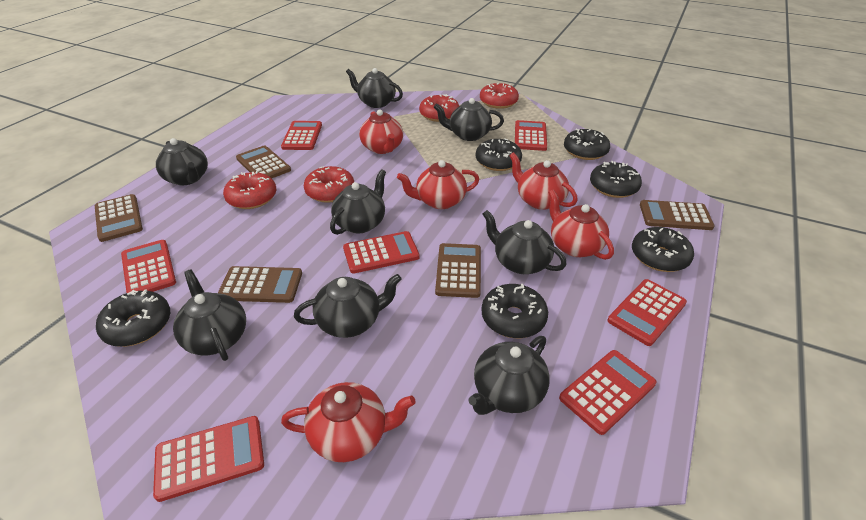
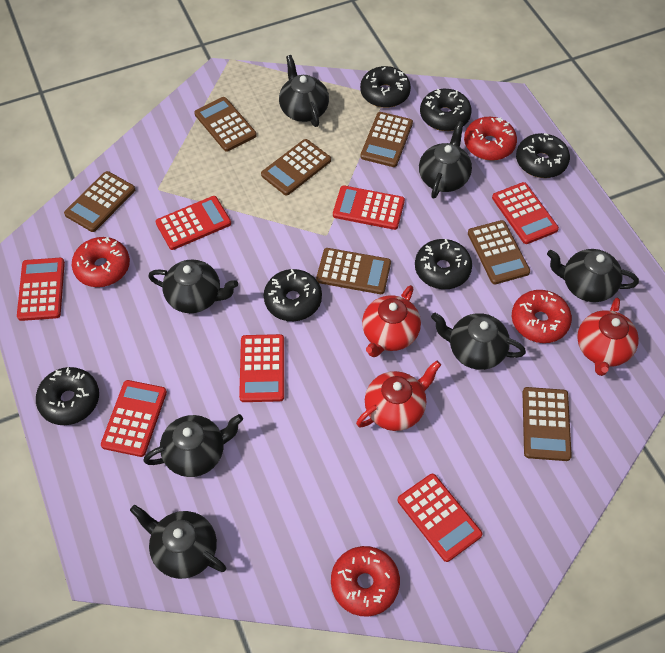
black teapot: [156,138,208,185] [173,269,246,361] [294,274,401,338] [330,169,386,235] [346,68,403,108] [434,98,504,141] [468,336,550,415] [483,210,567,274] = 8 -> [130,505,226,579] [143,414,243,477] [148,260,238,313] [279,55,329,127] [419,121,472,199] [431,313,526,370] [547,249,639,302] = 7
brown calculator: [95,194,143,242] [218,266,302,303] [236,145,291,178] [435,243,481,298] [640,200,714,230] = 5 -> [64,171,135,232] [194,97,257,152] [261,139,331,196] [316,248,391,294] [360,112,413,167] [468,220,530,284] [522,387,572,461] = 7
red teapot: [281,382,416,462] [359,110,403,154] [397,160,479,209] [509,152,578,210] [548,189,614,260] = 5 -> [356,361,441,431] [362,285,421,357] [577,298,639,376] = 3

